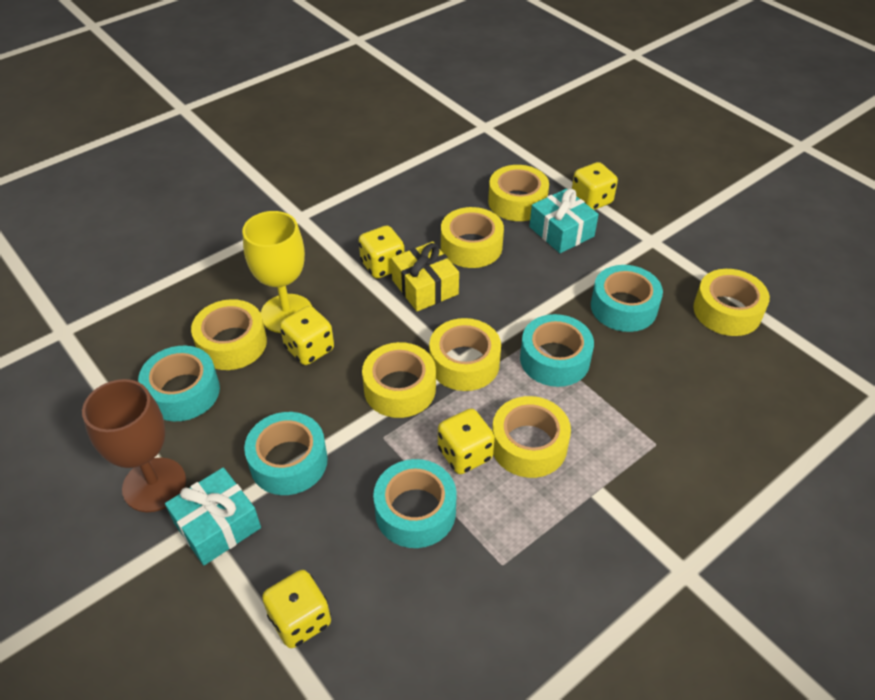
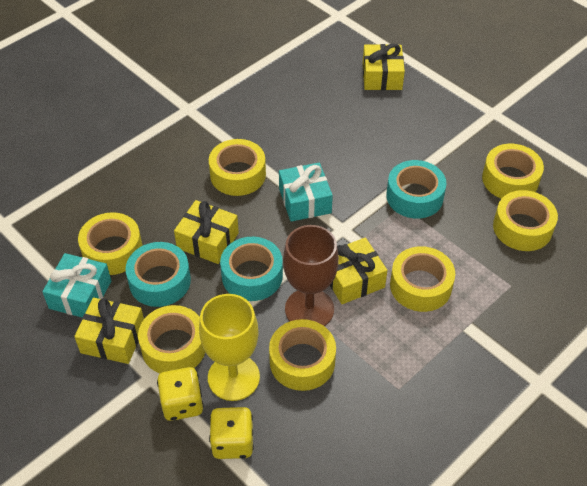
turquoise tape: [138,346,220,421] [244,412,328,495] [373,459,457,548] [520,314,594,387] [591,265,663,332] = 5 -> [125,242,191,307] [220,237,283,301] [386,160,447,219] = 3
yellow dice: [262,570,331,648] [280,306,334,365] [359,225,405,278] [438,409,495,474] [572,162,618,210] = 5 -> [157,367,204,421] [209,407,254,459] = 2
yellow gift: [391,242,459,311] = 1 -> [74,298,144,364] [174,200,239,264] [330,238,387,304] [363,44,405,90] = 4

